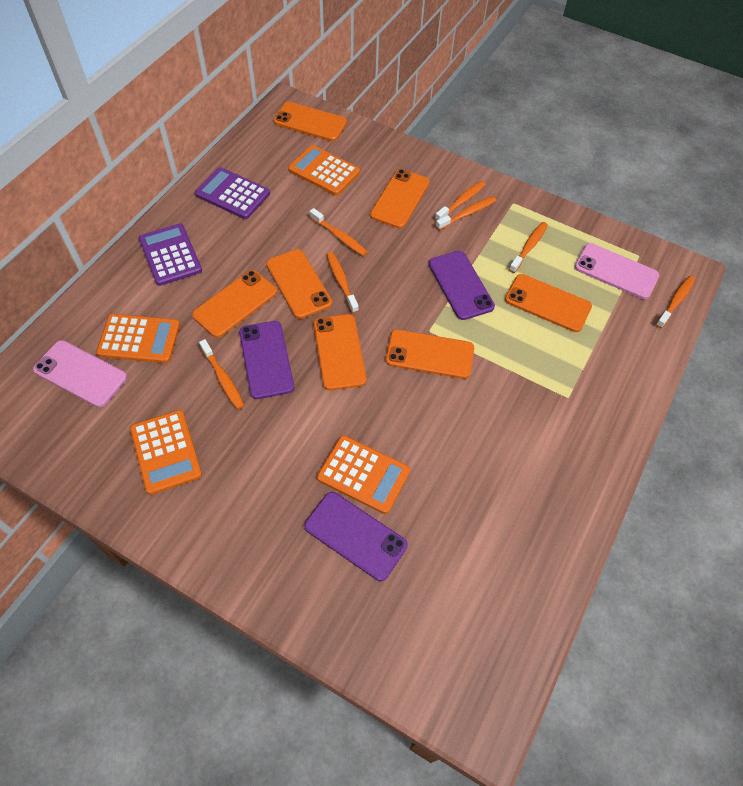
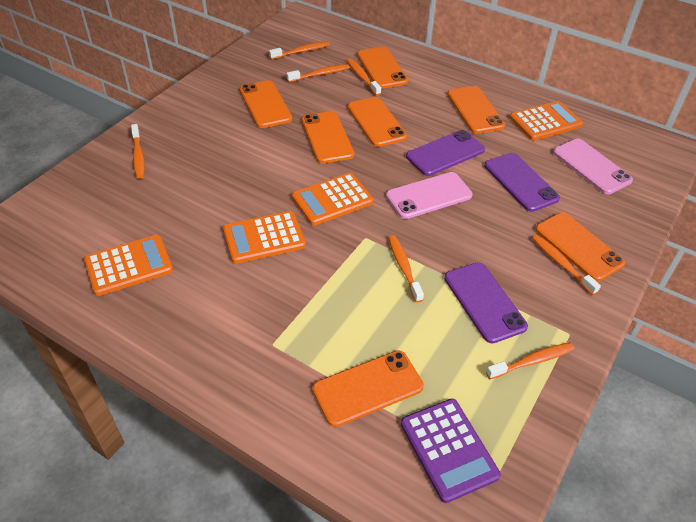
purple calculator: [139,223,202,286] [195,167,270,219] = 2 -> [401,399,501,503] = 1

